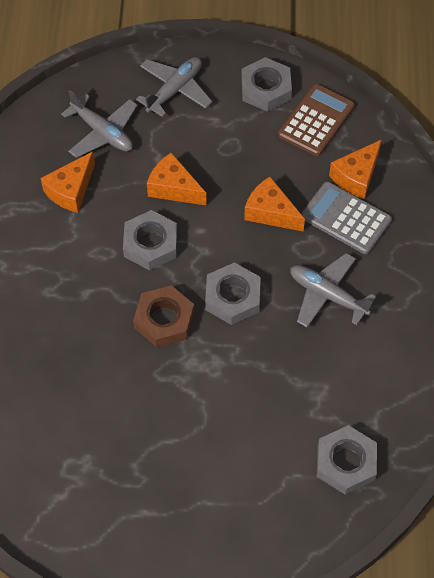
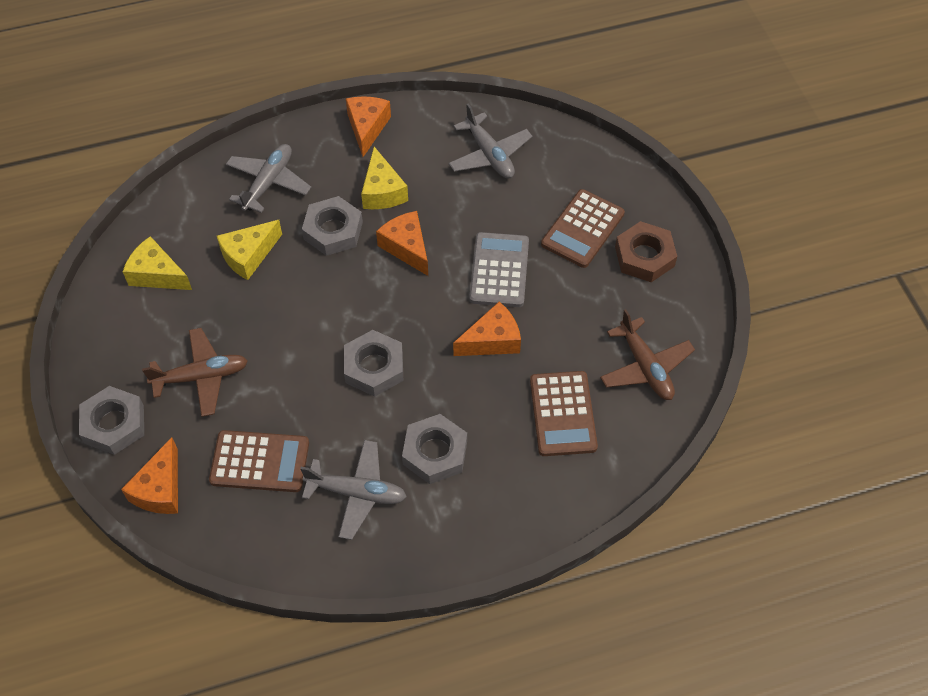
brown calculator: [278,84,355,156] = 1 -> [209,430,309,492] [530,371,598,456] [541,189,625,268] = 3
brown plane: none = 0 -> [142,328,248,417] [600,309,695,400] = 2
yellow cheese: none = 0 -> [123,236,192,290] [217,220,282,280] [361,147,408,209] = 3

